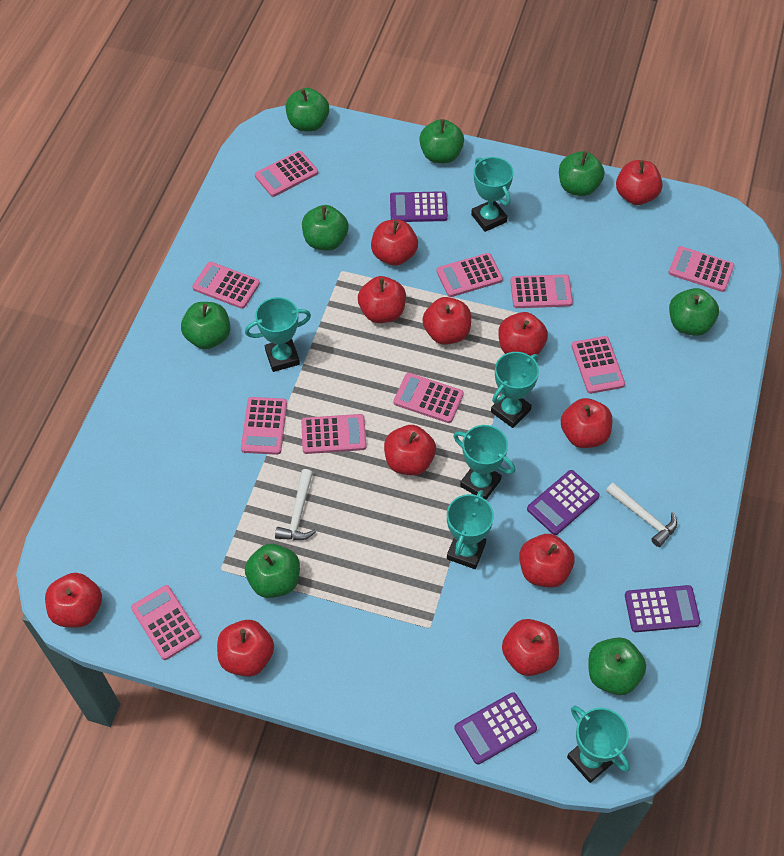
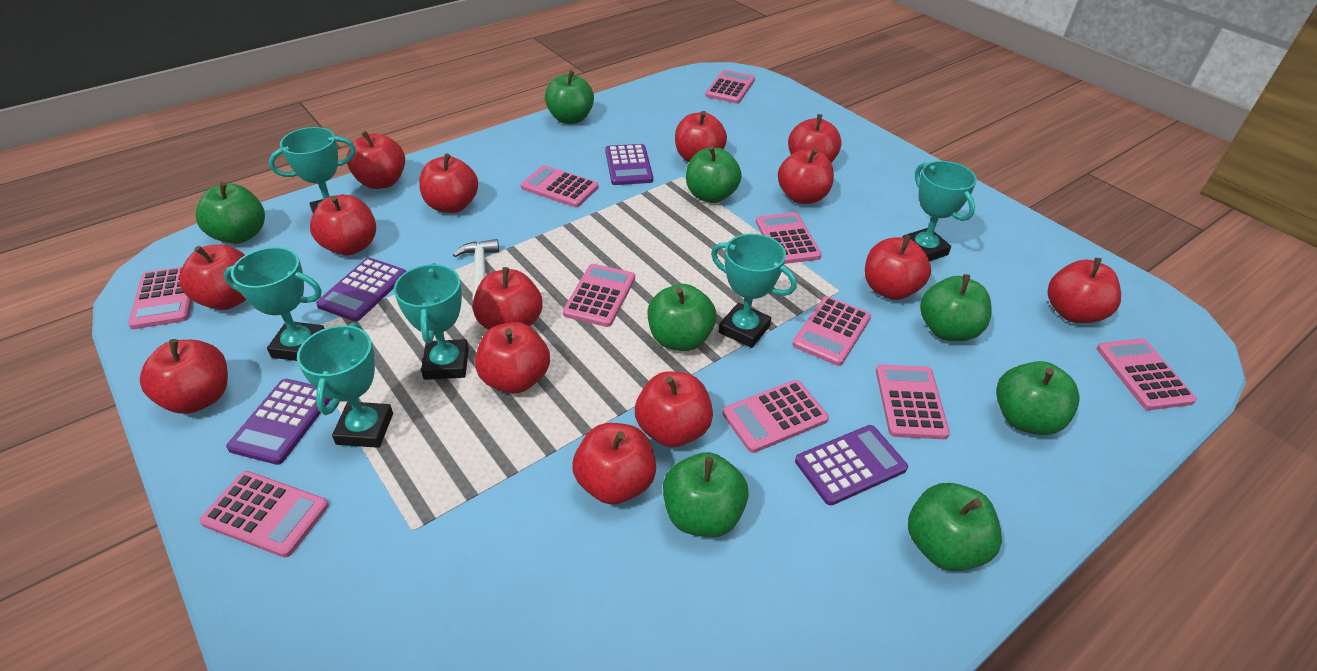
red apple: [45,573,102,628] [217,620,274,677] [358,276,406,323] [371,220,418,266] [384,425,436,475] [422,297,471,345] [498,312,548,356] [502,619,559,676] [519,534,575,588] [561,398,612,448] [616,160,663,205] = 11 -> [140,339,228,414] [180,245,246,310] [310,195,376,255] [347,131,405,189] [419,153,478,213] [473,267,543,330] [475,322,550,394] [572,423,656,505] [635,371,713,447] [675,111,727,162] [778,148,834,204] [788,114,842,163] [865,235,931,300] [1048,258,1121,323] = 14
white hammer: [275,469,316,540] [606,482,677,547] = 2 -> [453,239,499,304] = 1

